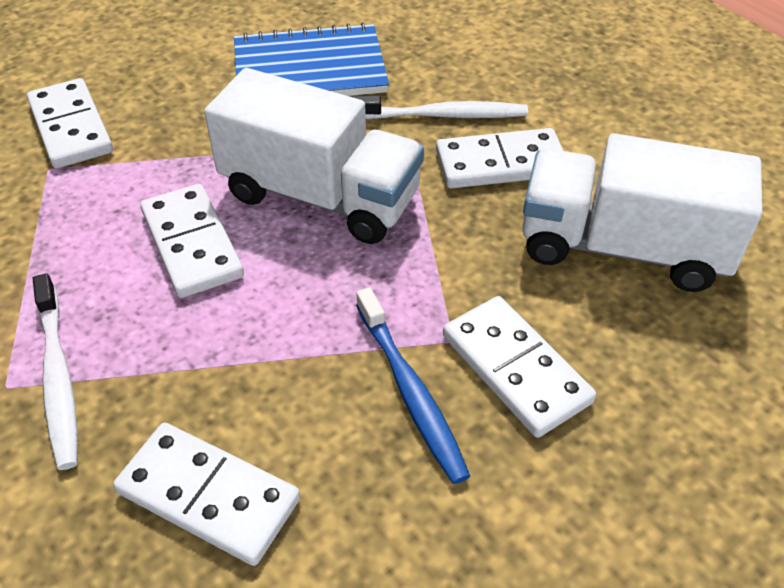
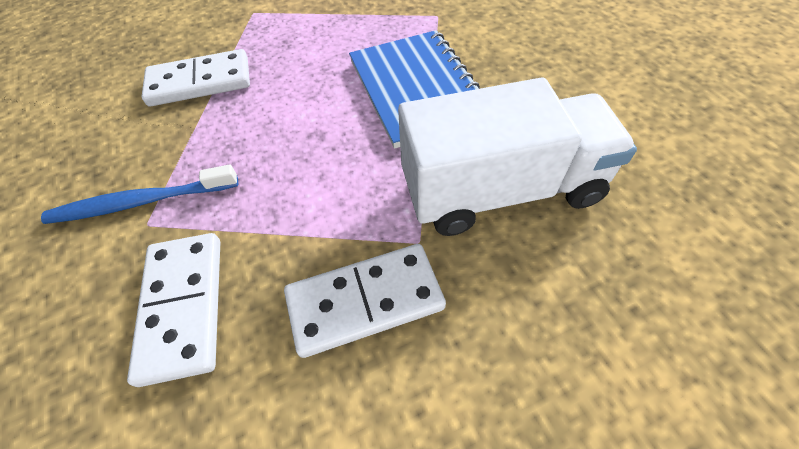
white domino: [27,78,113,169] [113,422,300,566] [140,184,244,298] [436,128,563,189] [443,296,596,438] = 5 -> [127,233,220,387] [141,49,250,106] [284,244,446,358] = 3
white toothbrush: [33,273,78,470] [352,96,528,119] = 2 -> none = 0
white truck: [204,68,424,244] [522,133,762,292] = 2 -> [398,77,637,236] = 1

